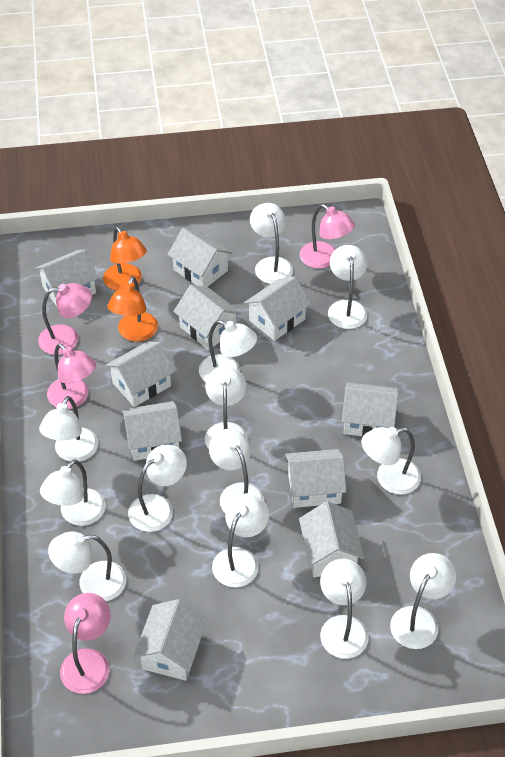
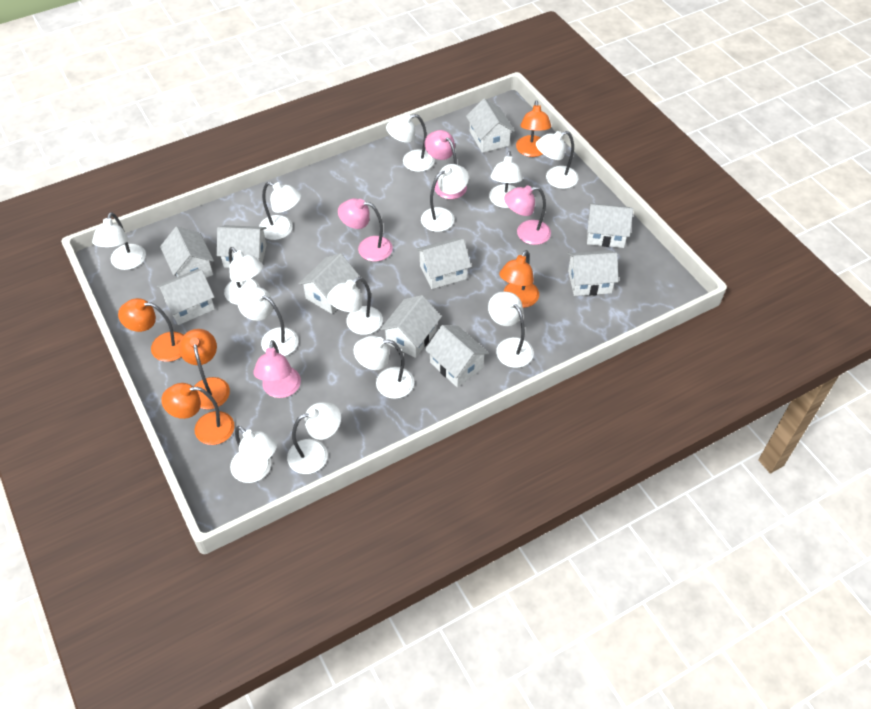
orange lamp: [103,227,147,291] [107,276,158,342] = 2 -> [118,298,183,362] [161,383,235,445] [179,329,230,409] [499,250,539,308] [516,100,551,157] = 5

